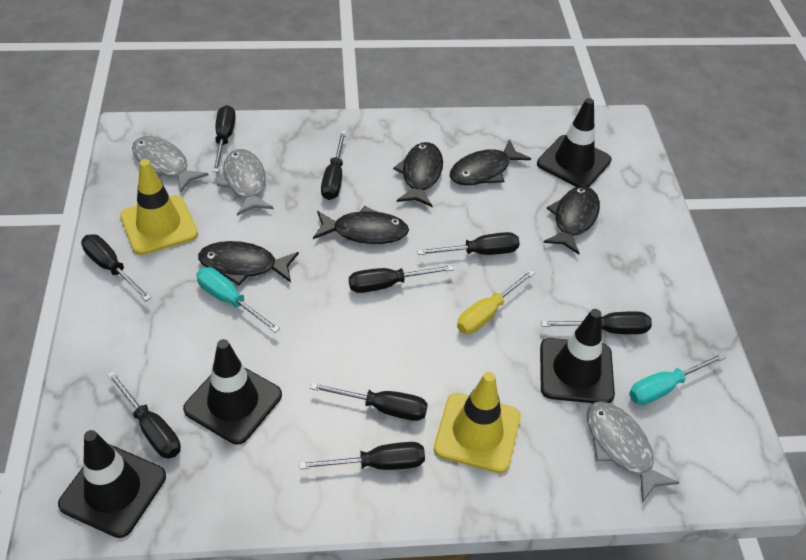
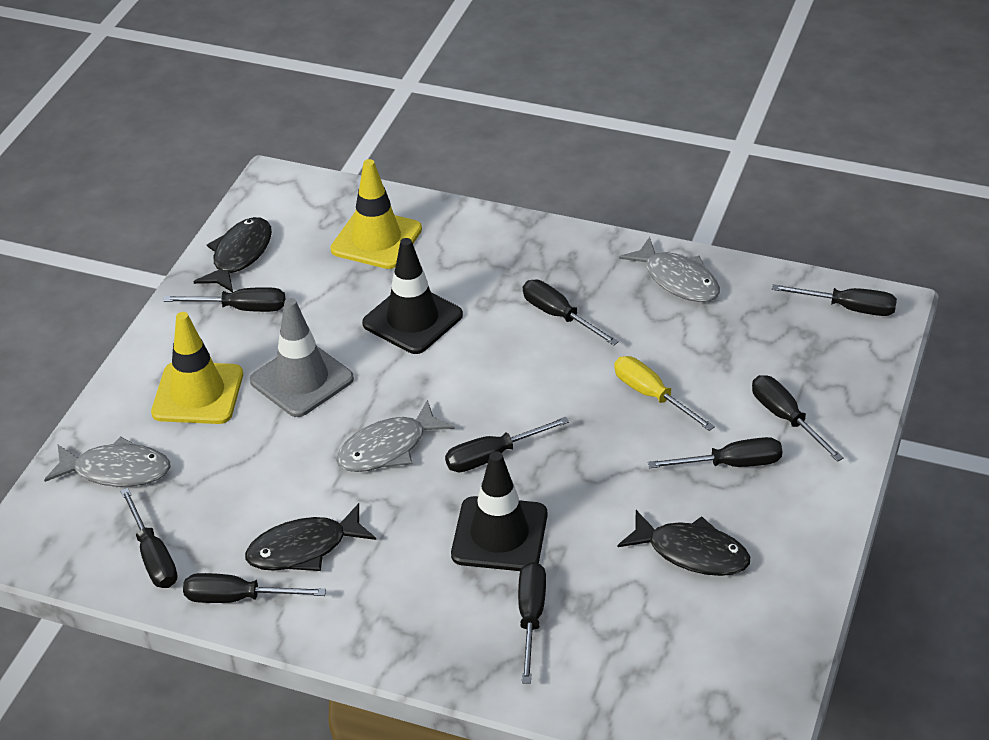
black fish: [198,241,299,285] [313,206,409,244] [393,142,443,207] [450,139,531,185] [543,186,600,255] = 5 -> [193,217,272,292] [245,503,376,571] [617,510,750,576] = 3
black traffic cone: [58,430,166,538] [183,339,282,445] [537,98,612,187] [540,309,615,403] = 4 -> [362,238,463,354] [451,451,547,571] = 2
grey traffic cone: none = 0 -> [250,298,354,417] = 1
turquoise screwdriver: [196,267,280,333] [629,353,726,405] = 2 -> none = 0

